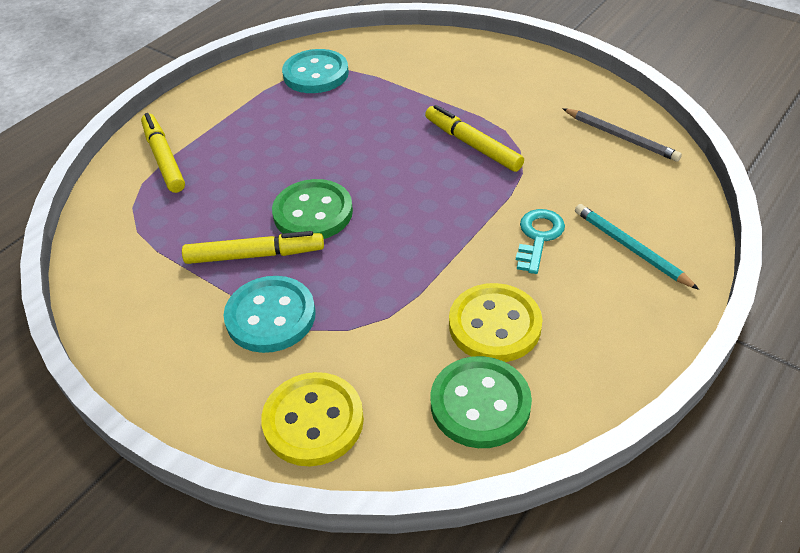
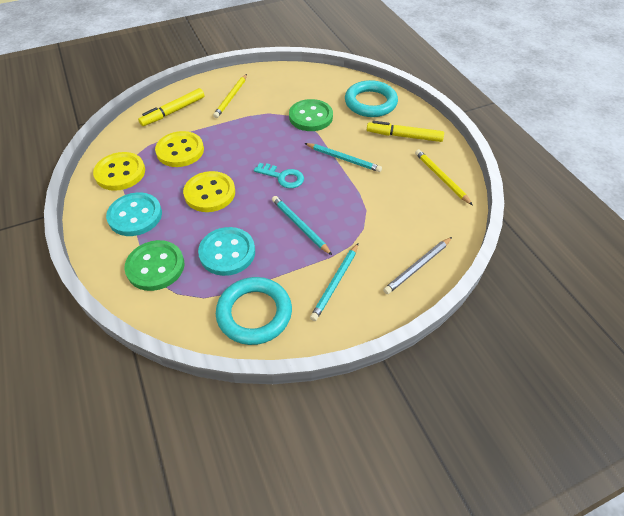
turquoise pencil: [575,204,699,290] = 1 -> [272,196,332,255] [304,143,382,172] [310,243,358,321] = 3
turquoise ring: none = 0 -> [216,277,292,345] [345,80,398,117] = 2
yellow button: [261,372,364,466] [449,283,543,362] = 2 -> [93,152,145,191] [155,131,204,167] [183,171,235,212] = 3
yellow marker: [141,113,185,193] [182,231,324,264] [425,105,524,172] = 3 -> [138,88,205,126] [367,121,444,142] = 2
yellow pencil: none = 0 -> [213,74,247,118] [415,149,473,205] = 2

